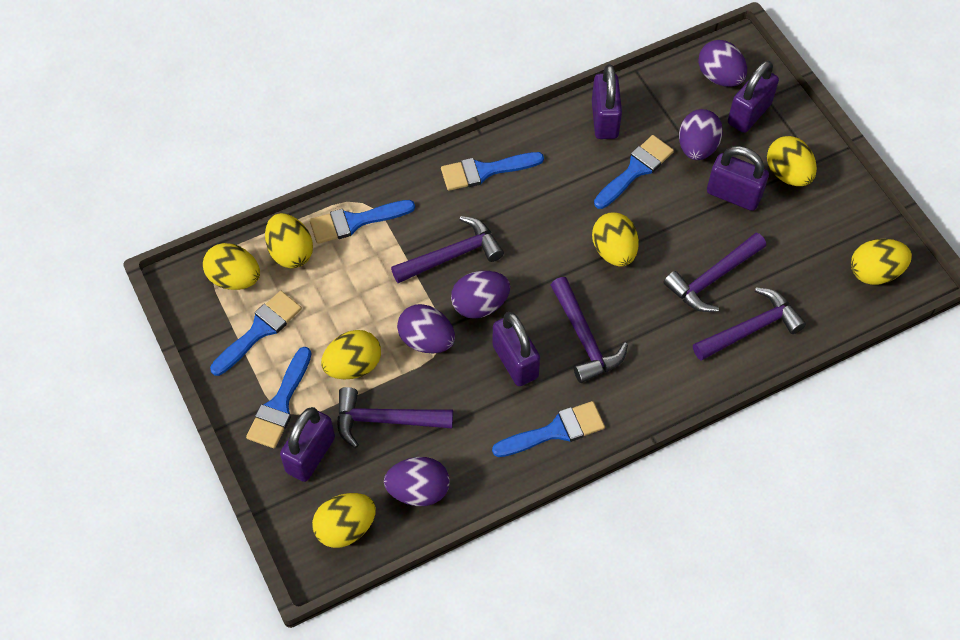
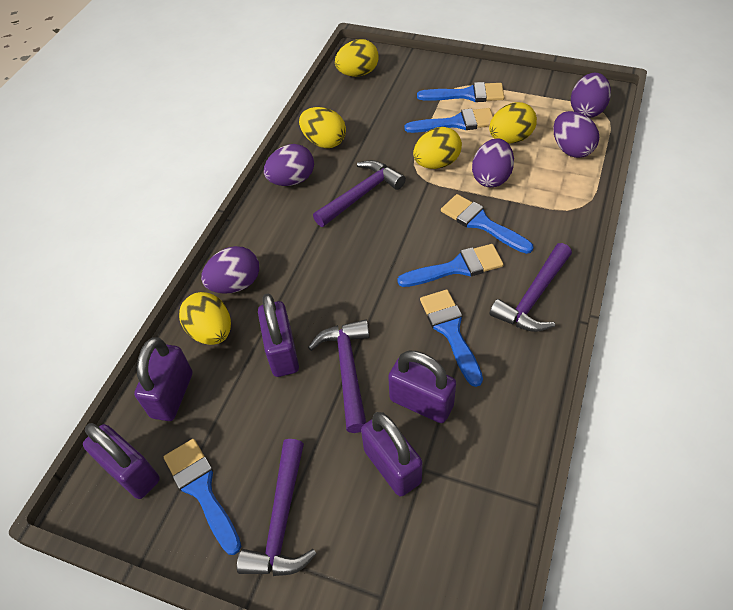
purple hammer: [337,387,453,448] [391,216,504,283] [551,277,628,383] [663,233,766,312] [693,287,806,361] = 5 -> [237,439,317,576] [308,319,370,433] [313,160,406,227] [489,243,572,332] = 4
yellow egg: [203,243,260,290] [265,213,313,268] [312,493,376,548] [321,330,381,379] [592,212,639,267] [767,136,817,186] [851,239,912,285] = 7 -> [179,292,231,345] [299,107,346,148] [335,39,379,77] [413,127,462,169] [489,102,537,144] = 5

